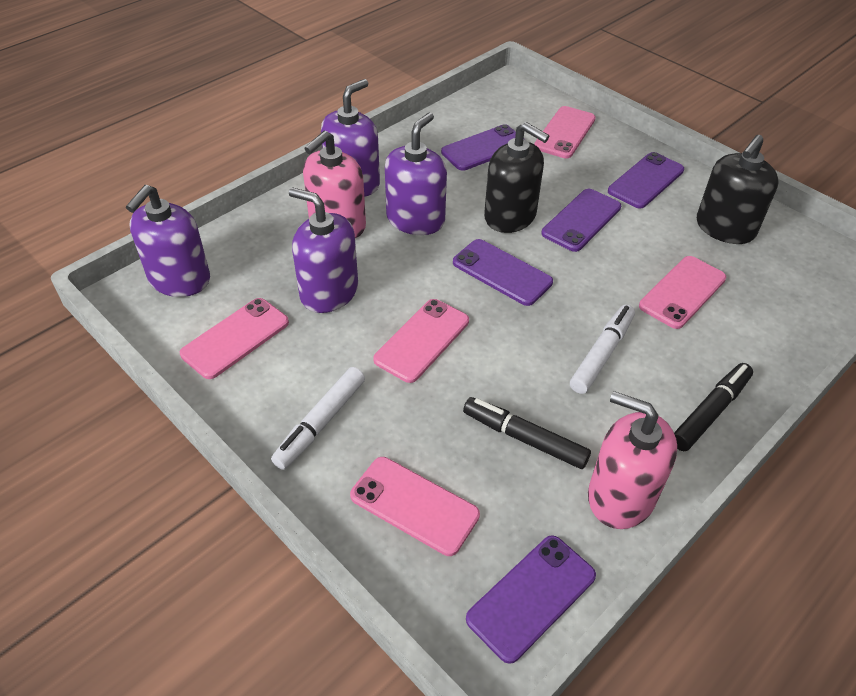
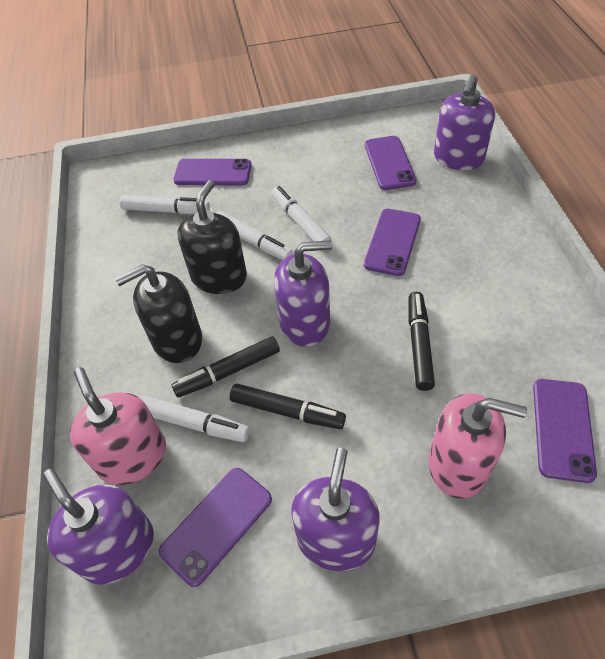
black marker: [463,397,591,469] [674,363,753,451] = 2 -> [172,336,280,398] [230,384,346,429] [409,292,435,391] = 3
pink phone: [180,298,289,379] [350,457,480,556] [373,299,469,383] [534,106,596,158] [639,256,727,329] = 5 -> none = 0
white marker: [271,367,365,470] [570,304,635,394] = 2 -> [120,195,210,214] [139,395,250,442] [216,211,293,260] [271,186,332,242] = 4

